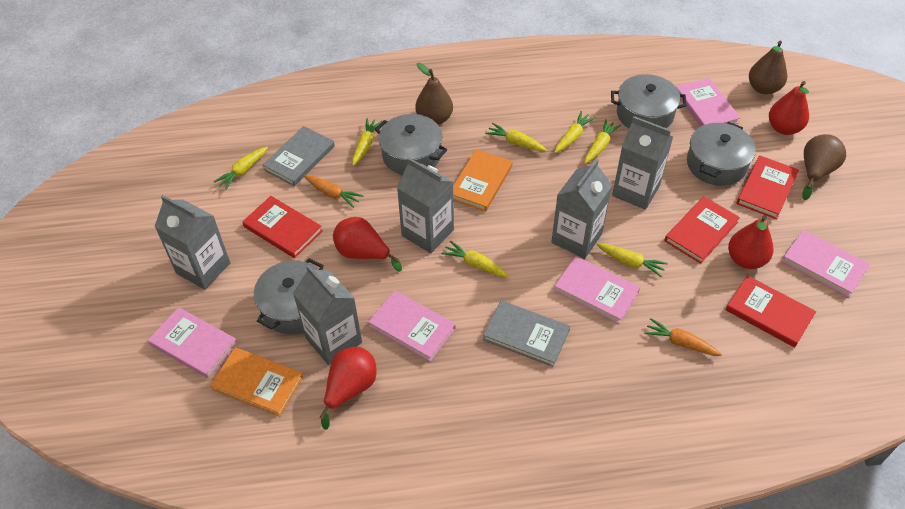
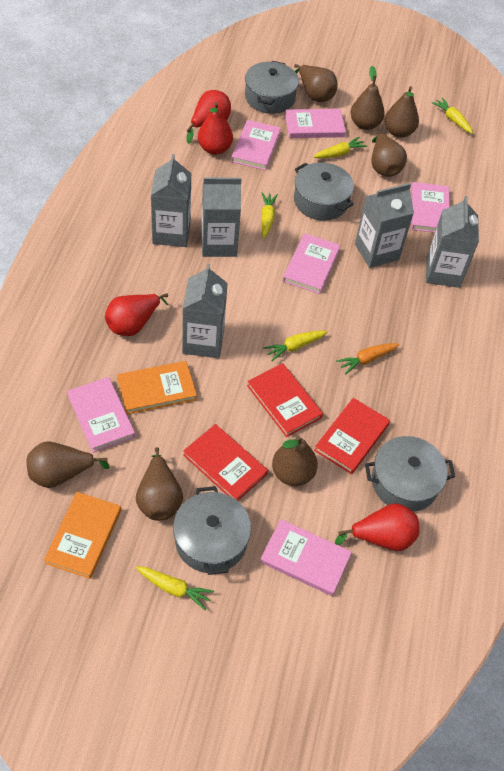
brown pear: [415,63,453,125] [749,41,787,95] [802,134,846,200] = 3 -> [27,441,109,488] [136,447,183,521] [272,436,318,486] [294,64,337,102] [351,66,385,130] [371,131,407,177] [385,86,419,138] = 7
grey book: [263,126,335,186] [483,300,570,367] = 2 -> none = 0
orange carrot: [304,175,364,208] [644,318,722,356] = 2 -> [336,343,400,375] = 1
pink book: [148,307,238,378] [368,290,456,362] [554,256,640,324] [676,78,740,127] [782,230,870,298] = 5 -> [67,377,135,453] [231,120,281,170] [260,519,352,596] [283,233,340,294] [285,109,346,138] [411,182,450,233] = 6
red book: [242,196,322,258] [664,196,740,264] [726,275,816,348] [736,156,799,219] = 4 -> [183,424,268,501] [247,363,323,437] [314,398,390,474] = 3
yellow carrot: [214,147,268,190] [352,118,383,165] [441,240,509,277] [485,123,547,151] [555,111,596,153] [585,119,621,164] [596,243,668,277] = 7 -> [136,566,214,610] [261,192,278,239] [263,330,328,361] [313,137,367,158] [432,98,473,134] = 5

